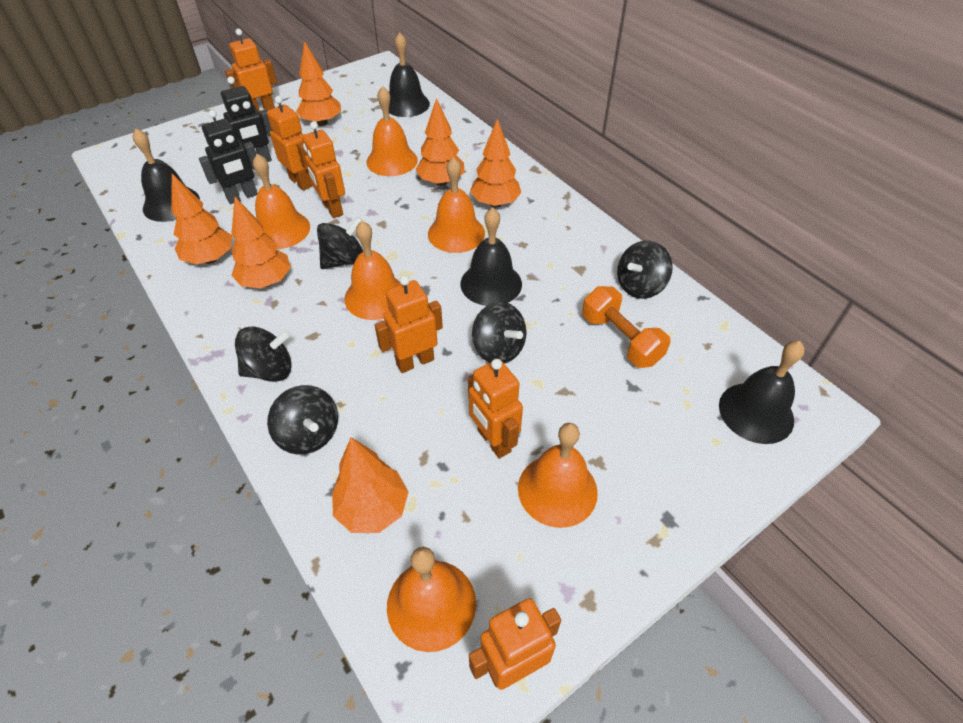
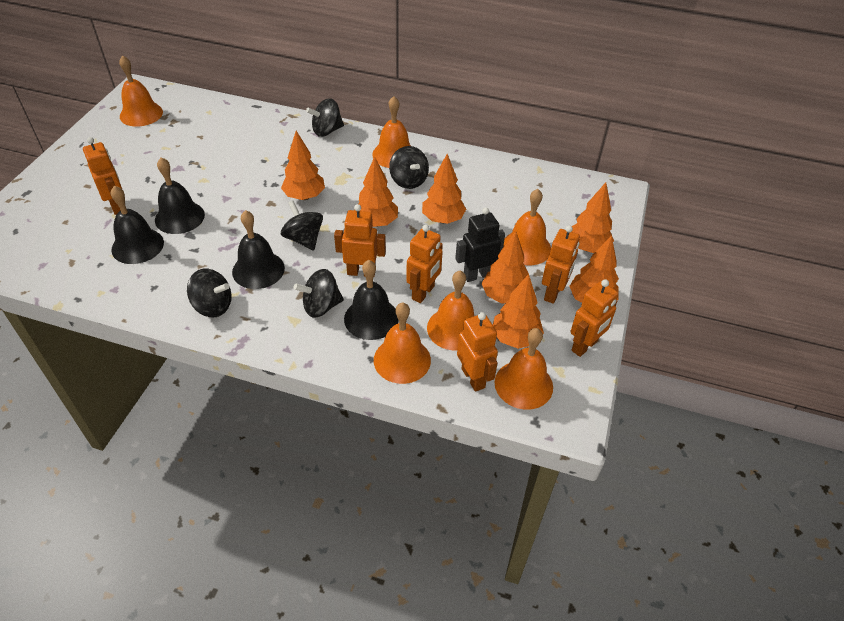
black robot: [199,110,258,204] [221,76,272,162] = 2 -> [455,207,505,282] = 1
orange dumbbell: [582,286,671,368] = 1 -> none = 0
orange tree: [171,174,232,265] [231,197,291,288] [296,41,341,126] [332,437,408,533] [415,98,465,186] [470,119,521,208] = 6 -> [281,131,325,200] [354,156,398,227] [422,154,466,224] [481,231,528,304] [493,274,544,349] [570,236,619,303] [572,182,614,253] = 7

